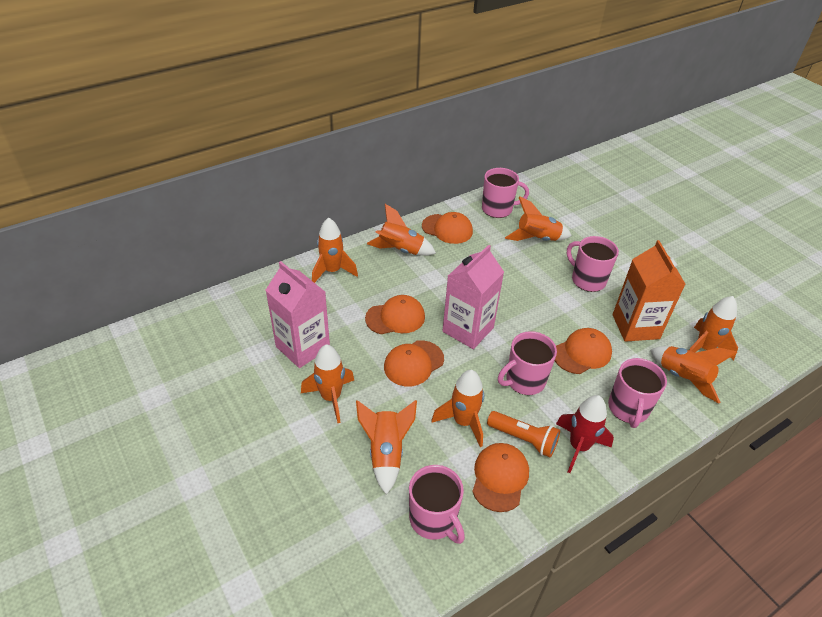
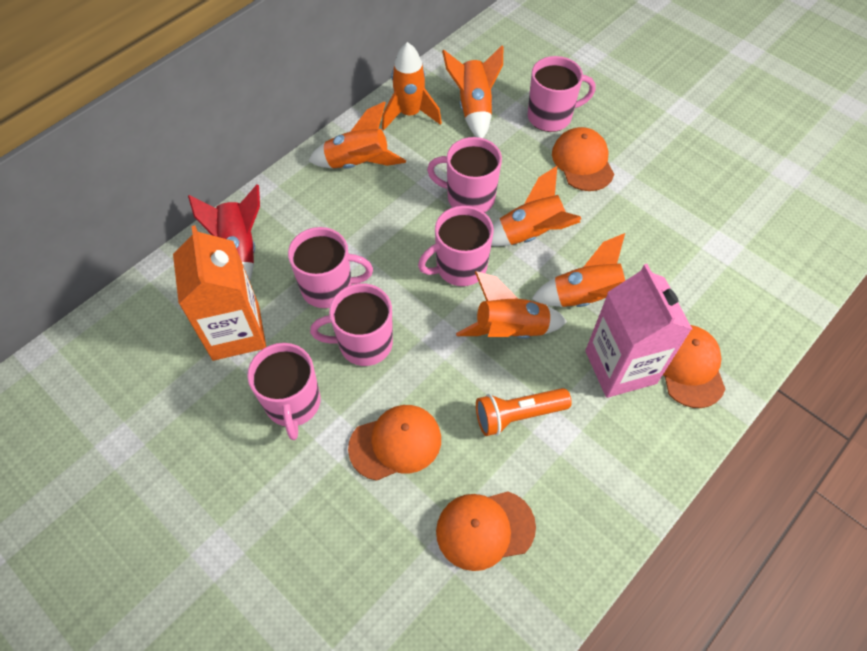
orange cap: [365,295,425,334] [384,340,444,386] [422,212,473,244] [472,443,529,512] [555,328,612,374] = 5 -> [348,405,441,481] [436,492,536,571] [552,127,614,191] [663,325,725,408] = 4
orange rocket: [301,344,354,423] [312,217,358,283] [356,400,417,495] [367,204,436,256] [431,370,484,447] [505,196,572,241] [650,346,737,403] [689,296,738,360] = 8 -> [308,101,406,169] [382,42,442,130] [442,45,503,138] [456,271,567,339] [491,166,581,246] [532,233,625,307] = 6
pink carton: [266,261,330,368] [443,245,504,349] = 2 -> [585,264,692,398] = 1
pink mug: [409,465,465,544] [482,168,529,218] [498,331,557,395] [567,236,619,292] [608,358,667,428] = 5 -> [247,343,320,440] [288,227,373,308] [310,283,393,366] [418,206,494,286] [427,137,502,213] [527,56,596,132] = 6

